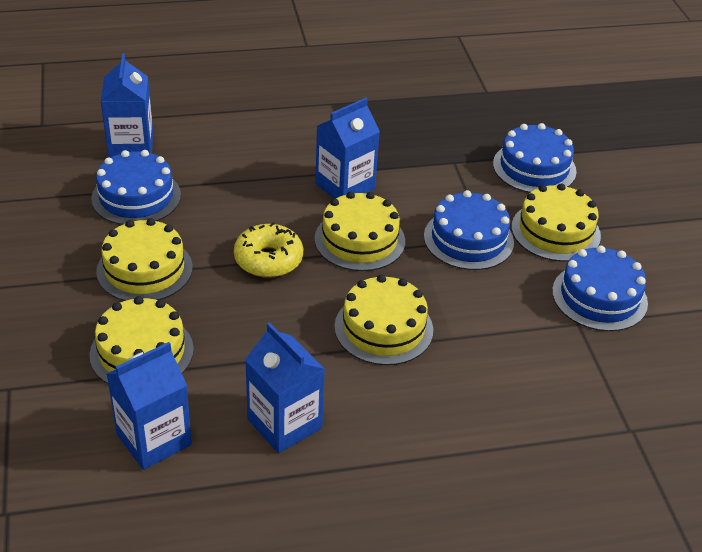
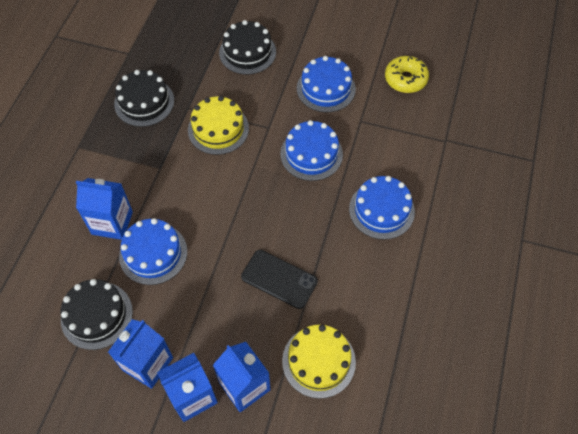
black cake: none = 0 -> [61,279,133,350] [114,70,174,127] [219,20,276,75] = 3
black phone: none = 0 -> [241,250,318,309] = 1
yellow cake: [89,296,194,384] [96,218,193,301] [314,192,405,271] [334,275,433,365] [511,183,601,262] = 5 -> [188,96,249,155] [282,325,356,399] = 2

